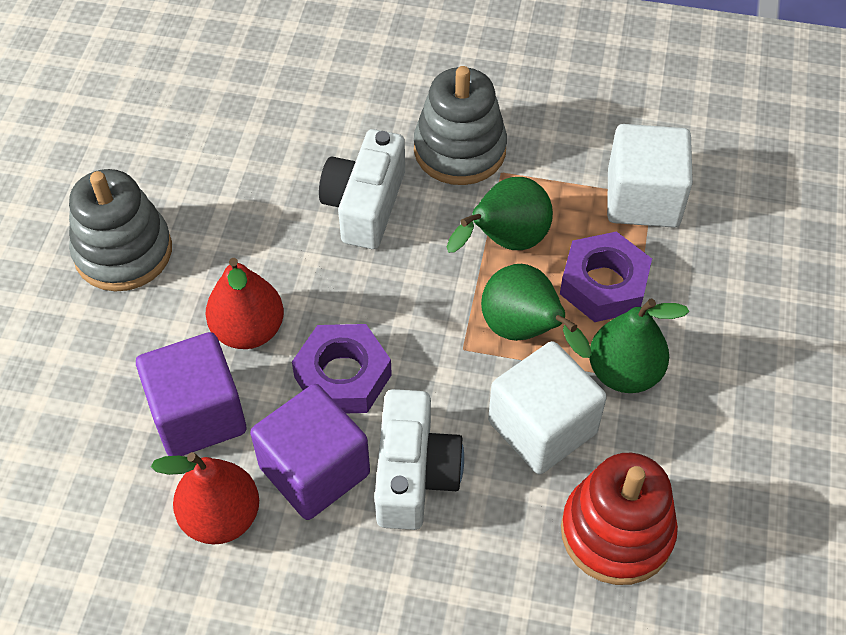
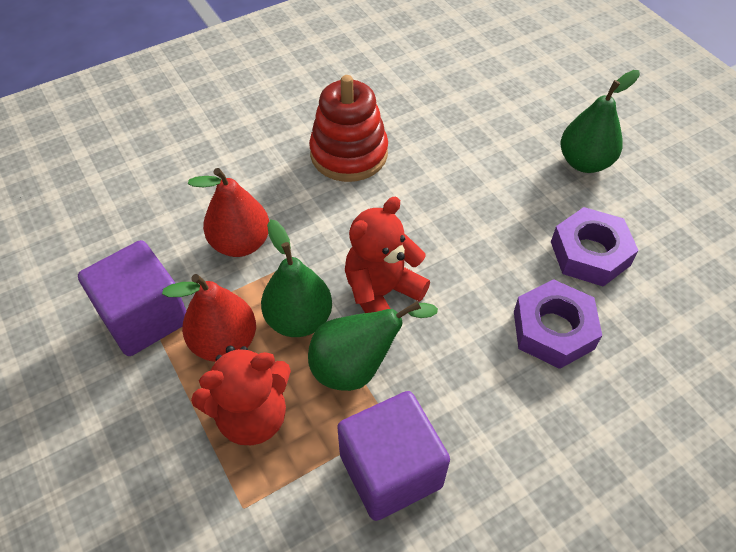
grey stacking toy: [69,169,172,292] [414,66,507,185] = 2 -> none = 0
red teddy bear: none = 0 -> [191,346,291,445] [345,197,430,313] = 2
white camera: [319,129,405,249] [374,389,464,530] = 2 -> none = 0
white cube: [488,341,607,474] [607,124,693,228] = 2 -> none = 0

